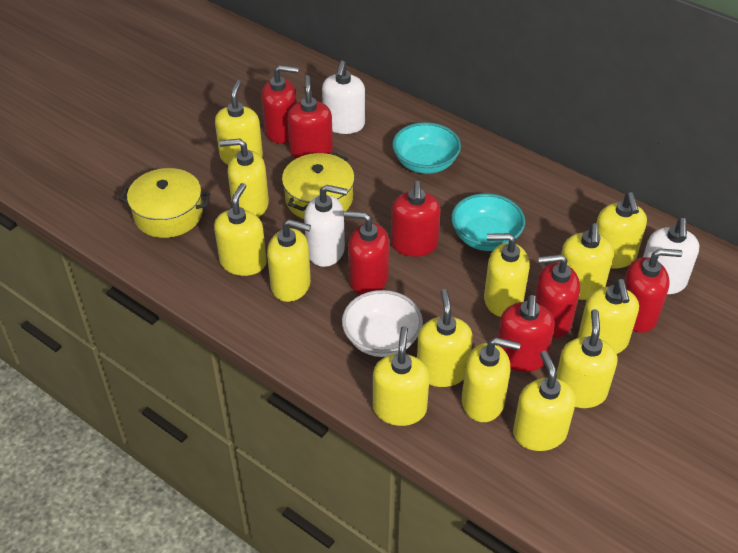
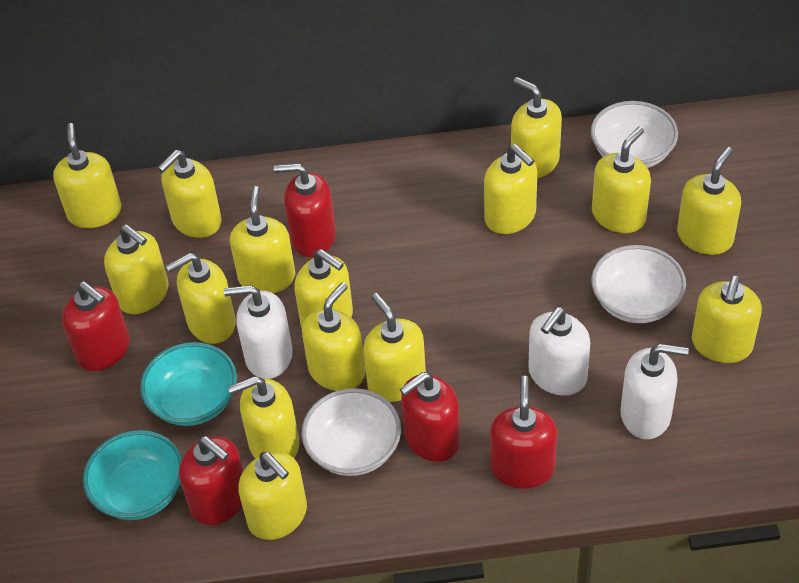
red soap dispenser: [261,65,299,143] [287,75,333,159] [344,211,389,295] [391,181,441,257] [498,295,555,372] [535,254,580,338] [624,248,683,333] = 7 -> [62,281,130,371] [179,436,243,525] [274,163,336,257] [400,372,460,462] [490,376,557,489] = 5
white bowl: [342,290,423,357] = 1 -> [302,388,401,476] [591,101,678,168] [591,245,686,323] = 3
yellow pot: [119,168,210,238] [282,153,355,219] = 2 -> none = 0
yellow soap dispenser: [214,183,267,276] [215,80,263,165] [219,139,269,217] [267,219,311,302] [373,326,429,426] [417,289,473,387] [462,337,521,422] [484,233,530,317] [513,351,576,451] [556,309,617,408] [559,223,614,300] [578,279,639,354] [596,192,647,268] = 13 -> [53,123,121,228] [104,224,169,314] [158,150,222,238] [166,253,236,344] [228,376,299,459] [230,186,295,293] [238,452,307,540] [294,249,353,328] [302,282,365,391] [363,293,426,402] [484,144,537,234] [511,77,562,179] [592,127,651,233] [677,147,741,255] [692,275,762,363] = 15

